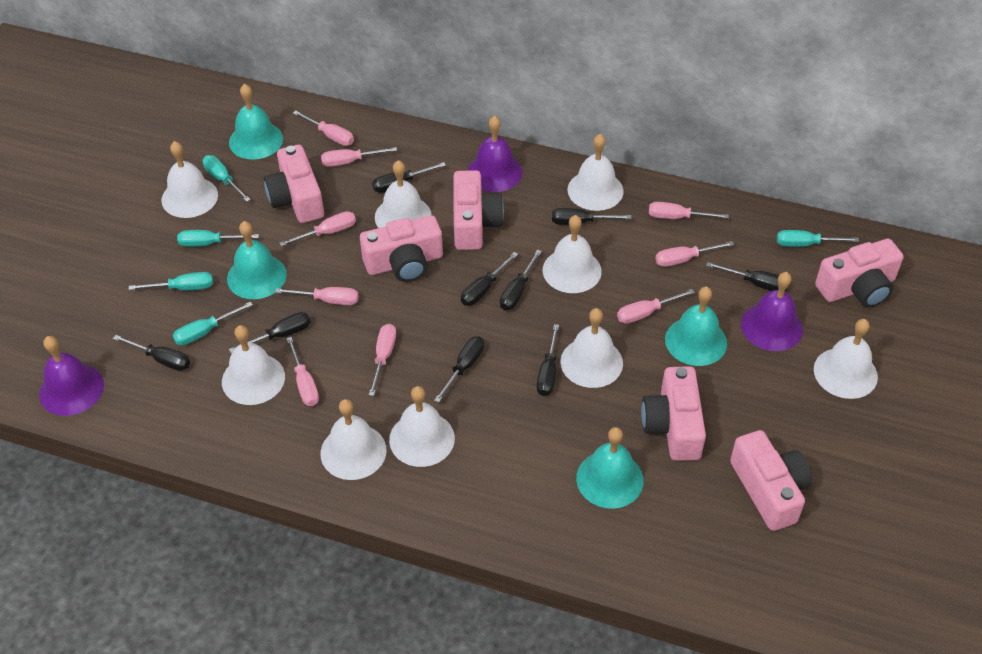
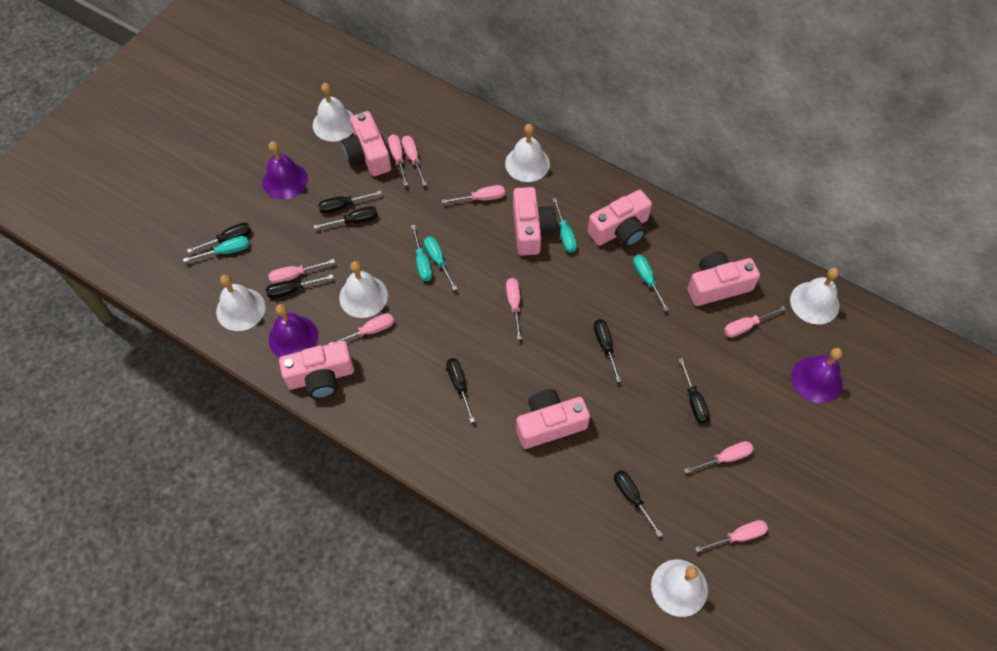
black screwdriver: [113,335,190,371] [229,312,311,353] [372,162,446,193] [434,336,484,403] [461,252,518,306] [500,250,542,310] [537,324,559,396] [552,208,632,225] [706,262,787,291] = 9 -> [187,222,252,253] [266,274,333,298] [313,206,378,229] [318,190,382,214] [446,358,475,423] [594,319,621,382] [614,470,663,537] [678,358,710,424] = 8
turquoise bell: [227,221,287,299] [229,84,283,159] [576,427,643,509] [665,287,727,366] = 4 -> none = 0
white bell: [162,141,218,218] [222,325,285,405] [321,399,387,480] [375,160,432,228] [389,386,455,467] [543,215,602,293] [560,308,623,388] [568,134,623,211] [814,319,878,399] = 9 -> [216,274,265,331] [313,83,353,142] [339,261,388,318] [505,124,550,182] [651,559,708,617] [790,268,839,324] = 6

